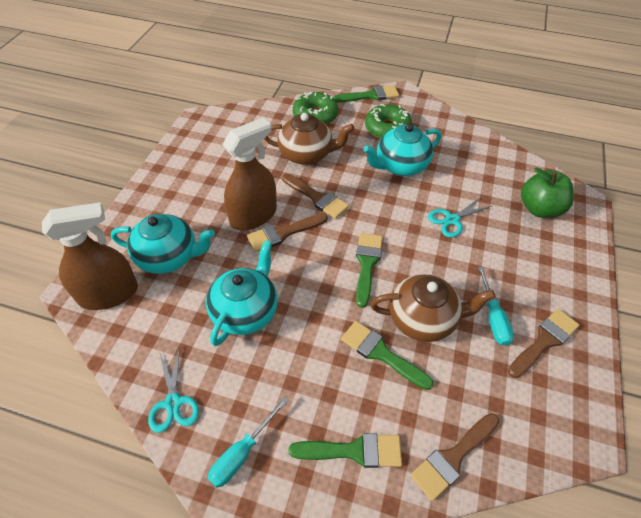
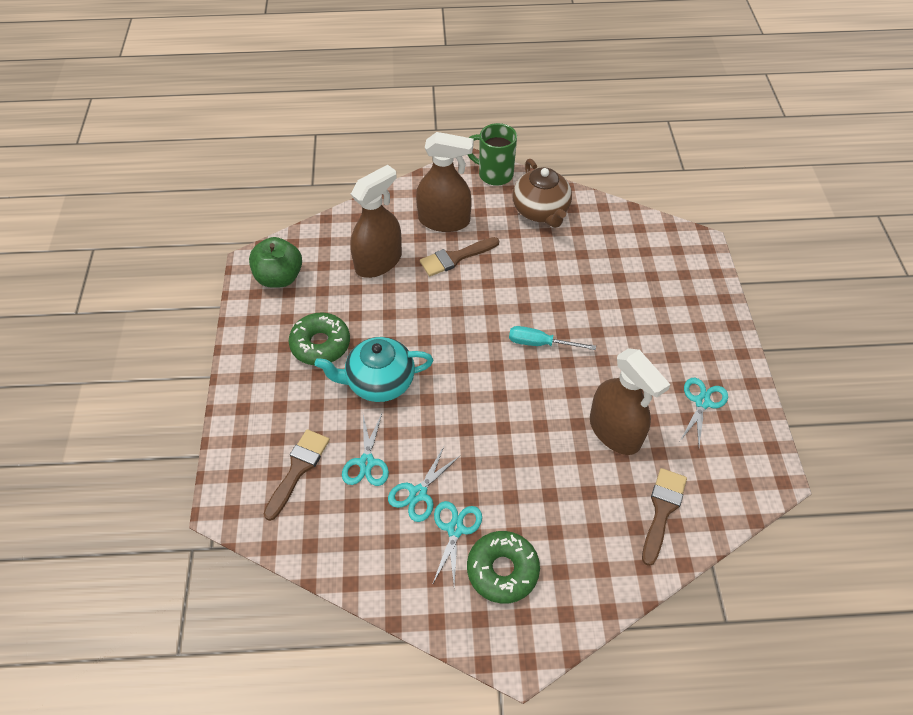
brown brush: [247,213,328,252] [282,173,349,219] [410,413,499,501] [508,309,579,378] = 4 -> [264,429,330,521] [420,237,499,276] [642,468,687,566] = 3
brown spray bottle: [42,202,138,310] [222,118,277,230] = 2 -> [350,165,402,278] [416,132,474,232] [590,348,670,455] = 3
brown teapot: [264,113,354,165] [370,274,496,342] = 2 -> [513,159,572,228] = 1
green brush: [289,433,402,468] [333,85,399,102] [341,321,433,390] [356,233,383,308] = 4 -> none = 0
green mug: none = 0 -> [468,123,517,186] = 1
turquoise scissors: [148,346,199,433] [428,197,492,238] = 2 -> [342,414,389,486] [388,447,461,522] [432,501,482,586] [680,378,728,446] = 4
turquoise screwdriver: [208,397,289,488] [478,267,514,346] = 2 -> [509,326,596,350] = 1
turquoise teapot: [111,214,215,274] [206,240,278,346] [363,124,442,176] = 3 -> [315,337,434,402] = 1

